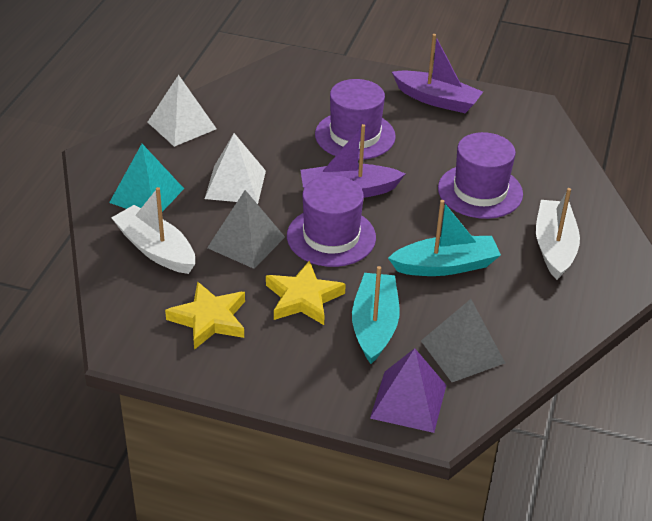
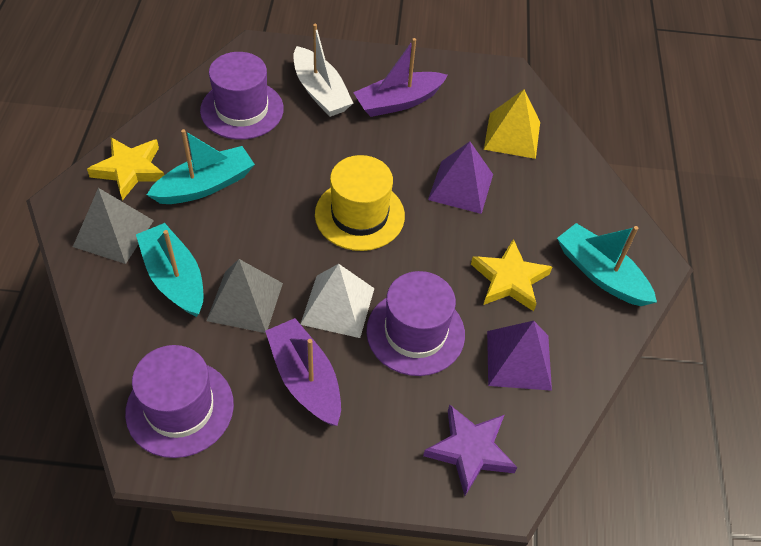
purple pyramid: [370,348,446,433] = 1 -> [428,141,493,214] [487,321,552,391] = 2
purple star: none = 0 -> [423,404,518,496] = 1
turquoise boat: [352,266,399,364] [388,200,501,276] = 2 -> [136,223,204,317] [147,129,255,204] [557,223,657,306] = 3
turquoise pyramid: [109,144,184,212] = 1 -> none = 0
white boat: [111,187,195,274] [536,188,580,280] = 2 -> [293,24,353,117] = 1
white pyramid: [147,75,217,147] [205,133,266,204] = 2 -> [301,264,374,338] = 1
yellow hat: none = 0 -> [315,155,405,251] = 1
yellow pyramid: none = 0 -> [484,89,540,159] = 1

